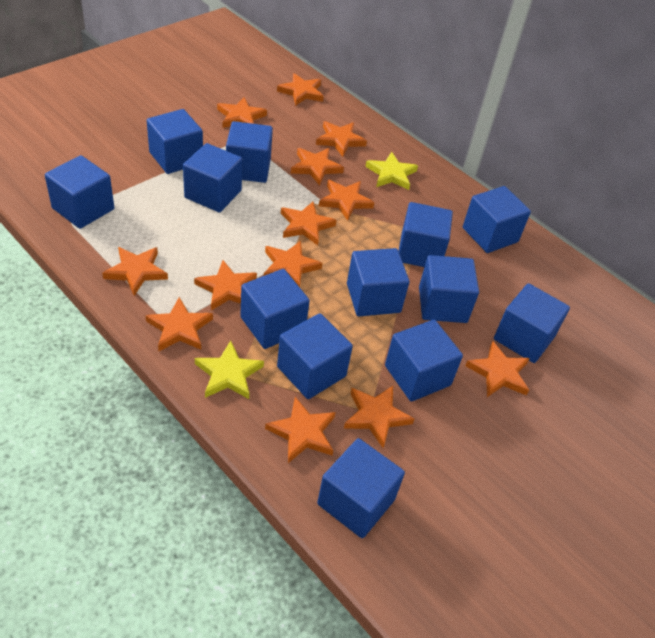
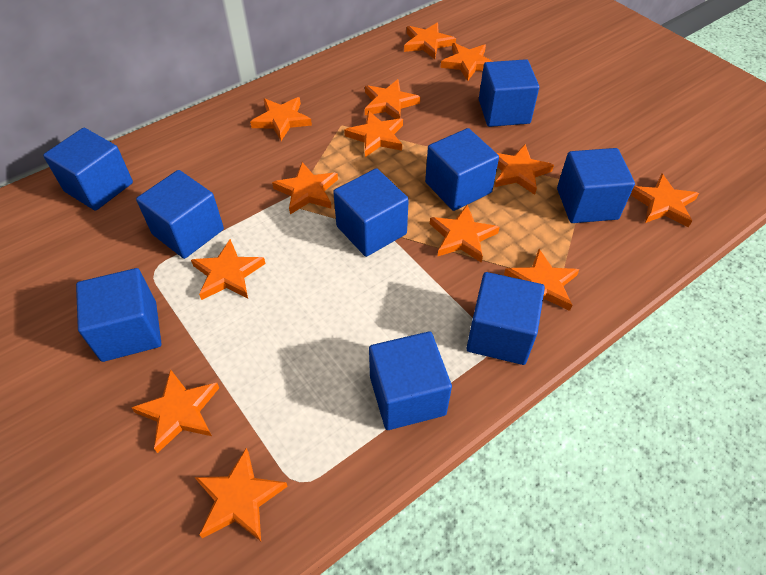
blue cube: [45,155,114,229] [147,109,203,174] [183,143,242,212] [226,121,273,183] [240,269,310,349] [277,313,353,399] [317,438,405,538] [347,248,410,316] [385,320,463,402] [399,202,453,267] [419,255,479,323] [463,186,531,253] [494,283,570,363] = 13 -> [43,128,133,211] [76,268,161,362] [136,170,224,259] [333,168,409,257] [369,331,452,430] [425,128,499,211] [466,272,545,365] [479,59,539,127] [557,148,635,223] = 9
yellow star: [195,341,264,399] [365,152,418,190] = 2 -> none = 0

